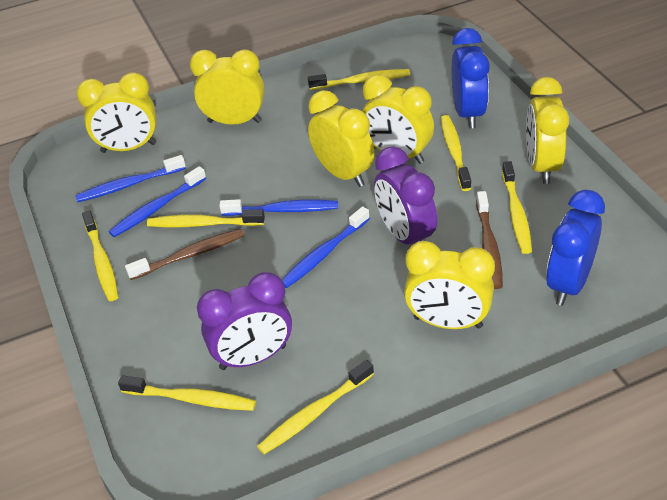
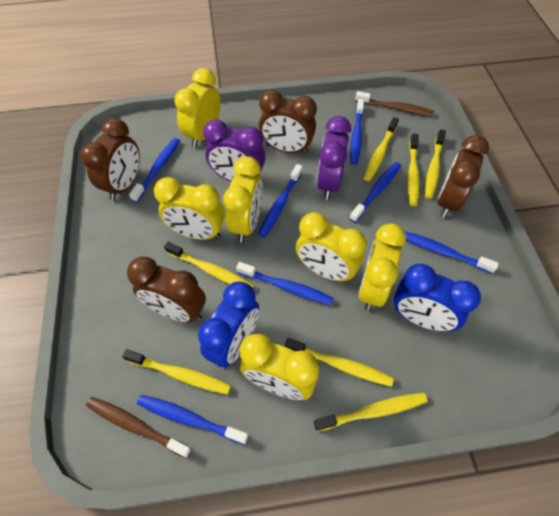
blue toothbrush: [75,155,186,202] [109,166,206,237] [220,199,338,216] [282,206,370,288] = 4 -> [129,138,180,202] [137,395,248,445] [236,262,334,305] [258,164,302,238] [349,162,401,223] [350,99,364,165] [404,231,499,274] = 7
brown clock: none = 0 -> [81,118,140,201] [127,257,206,322] [259,90,317,154] [438,135,489,217] = 4

